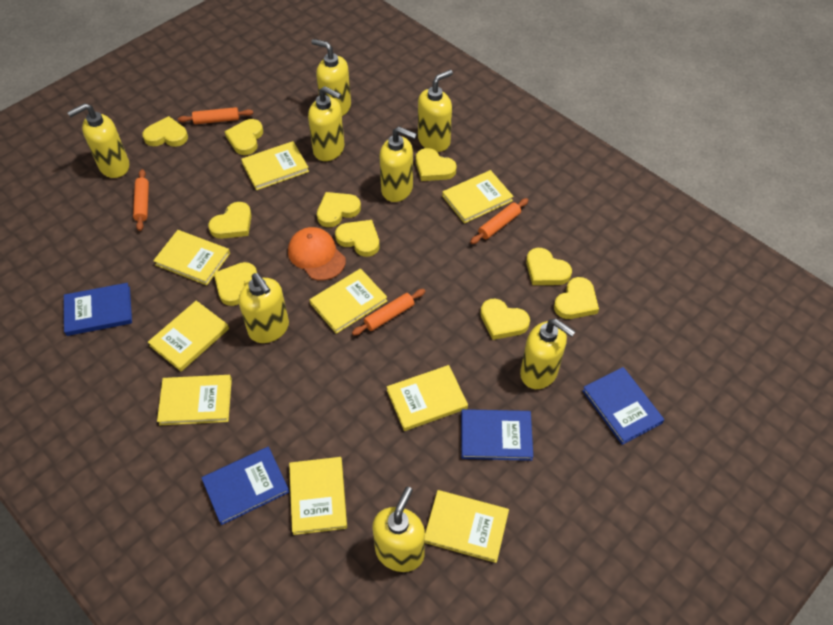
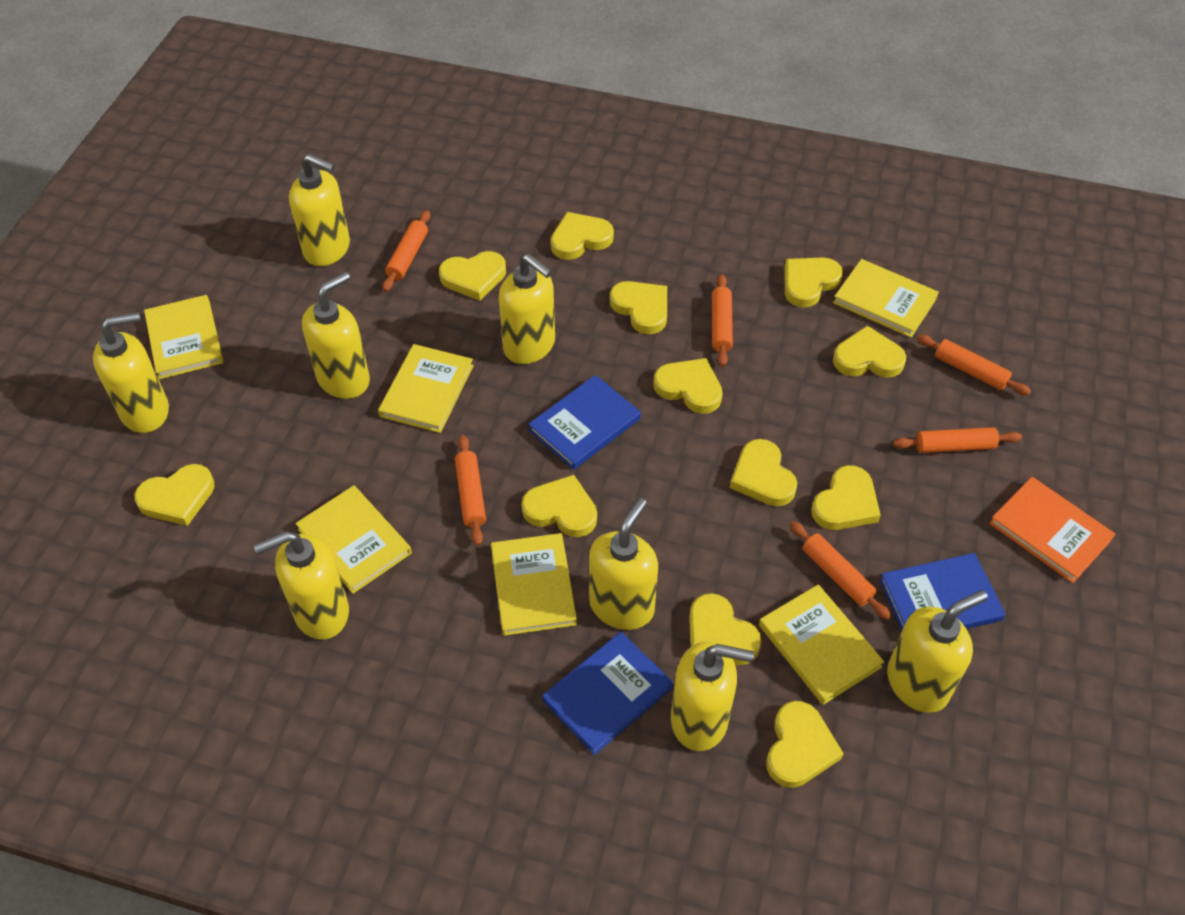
blue book: [64,283,132,336] [201,447,289,525] [461,409,533,461] [582,367,664,445] = 4 -> [528,375,641,470] [543,632,673,755] [880,553,1006,630] = 3
orange book: none = 0 -> [989,477,1115,583] = 1
orange cap: [288,227,346,281] = 1 -> none = 0
orange rolling pin: [133,169,149,231] [178,107,253,124] [352,289,425,335] [470,198,529,244] = 4 -> [382,210,430,292] [455,435,486,546] [712,274,733,367] [790,521,891,620] [893,427,1022,453] [917,335,1031,395] = 6
yellow book: [148,300,229,371] [153,230,230,285] [157,375,232,425] [241,141,309,190] [289,457,347,535] [310,268,387,334] [387,365,468,431] [425,490,509,563] [442,170,514,224] = 9 -> [144,295,223,379] [296,485,412,594] [378,344,474,433] [491,533,577,636] [759,584,884,705] [833,259,939,338] = 6
yellow heart: [143,116,188,147] [208,202,252,239] [214,262,257,306] [224,119,263,155] [317,192,361,227] [335,220,379,257] [416,148,457,181] [481,299,530,340] [526,248,572,285] [554,277,599,319] = 10 -> [134,464,215,526] [439,251,506,301] [521,475,597,537] [551,212,614,260] [610,281,667,334] [653,358,723,414] [689,593,762,665] [730,439,797,506] [766,701,844,788] [785,257,843,308] [811,465,881,530] [833,326,906,378] = 12

